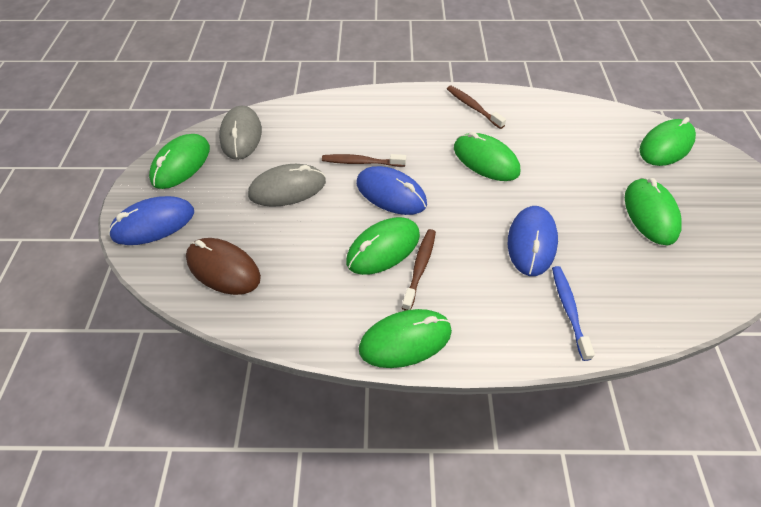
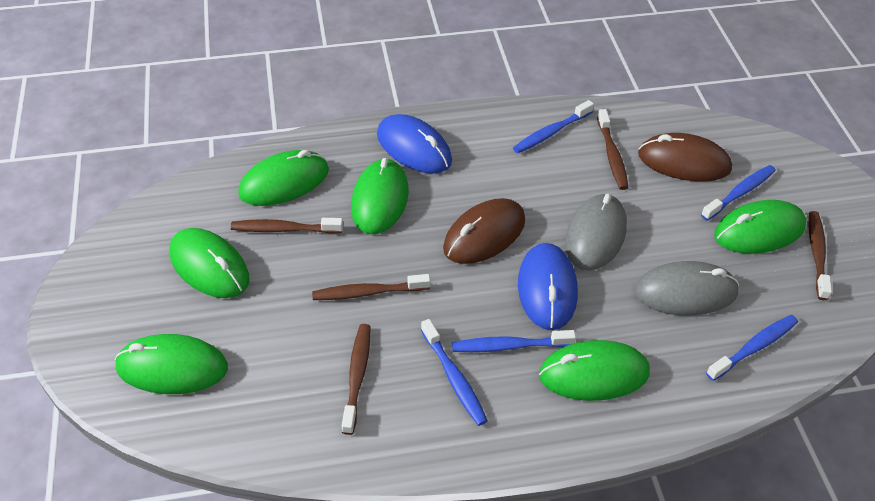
blue mouse: [108,196,194,245] [357,166,427,215] [508,206,558,276] = 3 -> [377,114,452,174] [518,243,578,330] = 2
blue toothbrush: [552,266,595,361] = 1 -> [421,319,488,426] [452,330,576,352] [513,100,594,153] [701,165,776,221] [706,315,798,381] = 5
brown mouse: [186,238,261,295] = 1 -> [443,198,525,264] [638,133,732,182] = 2
brown toothbrush: [322,154,406,167] [402,229,436,311] [447,86,506,129] = 3 -> [231,218,343,234] [312,274,430,300] [342,324,370,435] [597,109,628,190] [808,211,832,300] = 5

